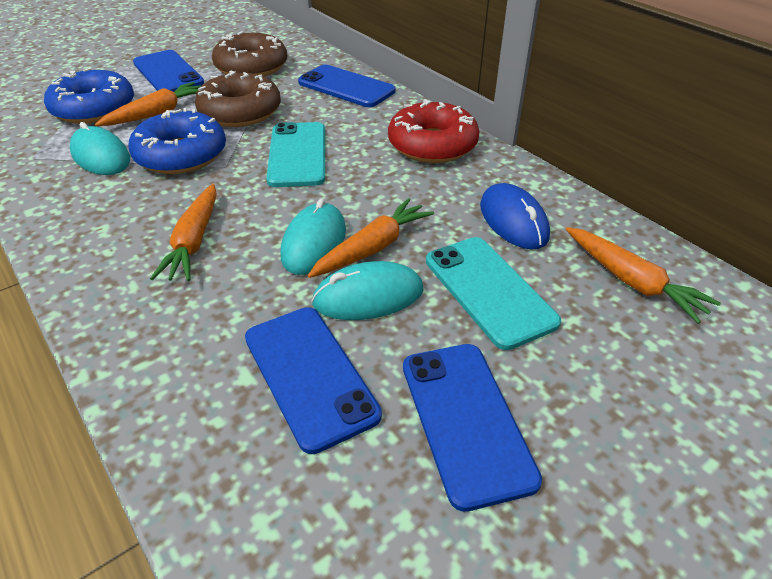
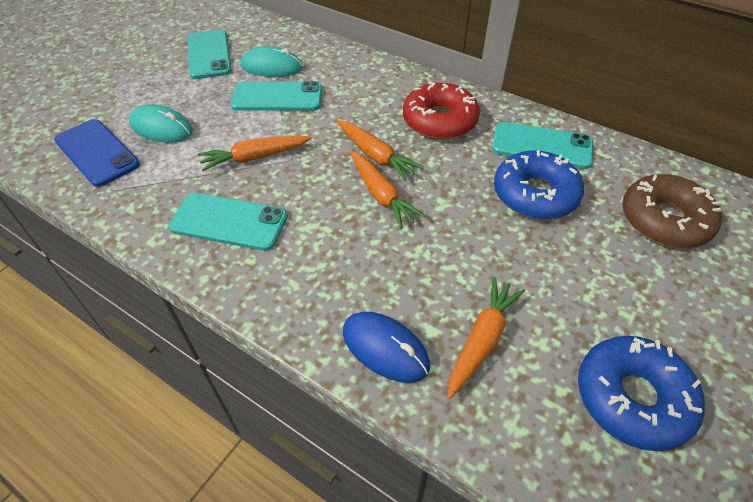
blue phone: [133,50,204,92] [245,307,382,454] [298,65,395,107] [403,344,542,512] = 4 -> [54,119,140,187] = 1
brown donut: [195,71,281,127] [212,31,287,76] = 2 -> [622,174,722,248] = 1
turquoise mouse: [70,122,130,175] [281,199,346,275] [311,261,423,320] = 3 -> [129,105,193,143] [241,46,303,77] = 2
turquoise phone: [266,122,325,187] [426,237,561,350] = 2 -> [169,193,288,251] [188,29,232,79] [231,81,322,111] [492,122,593,169] = 4

